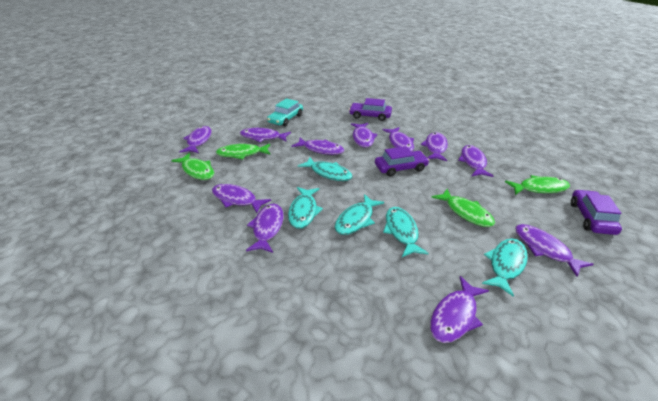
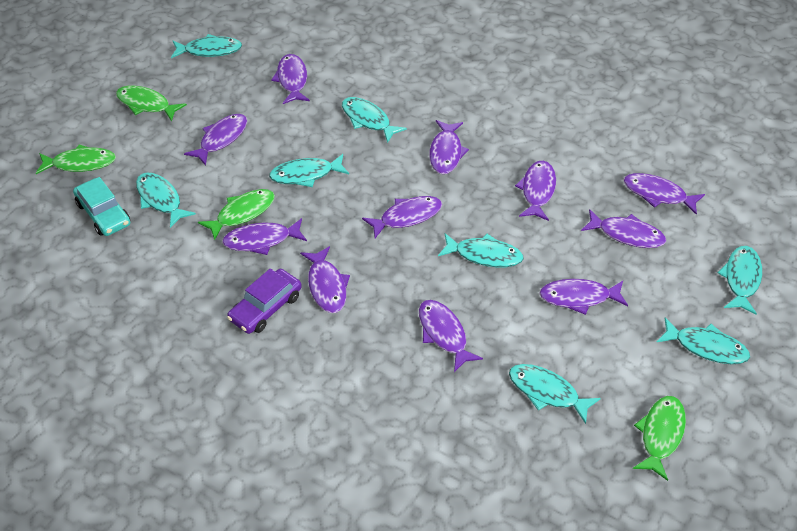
purple car: [349,98,392,121] [375,146,429,177] [571,190,622,235] = 3 -> [227,269,302,334] = 1
turquoise fish: [288,187,323,229] [298,157,353,181] [335,194,384,235] [383,207,429,257] [482,238,528,296] = 5 -> [136,173,196,228] [171,34,242,58] [269,154,349,187] [342,97,407,143] [438,233,524,267] [509,364,601,424] [657,317,750,364] [718,246,762,315] = 8

